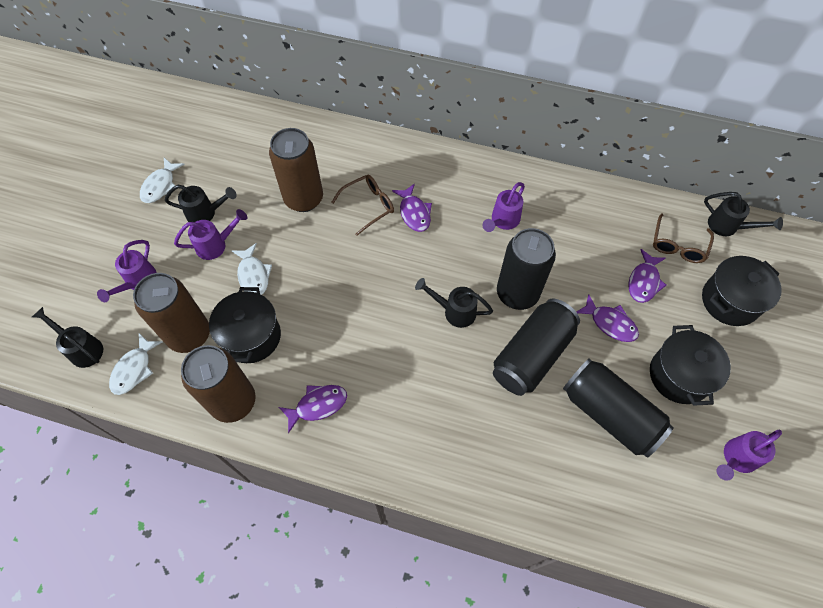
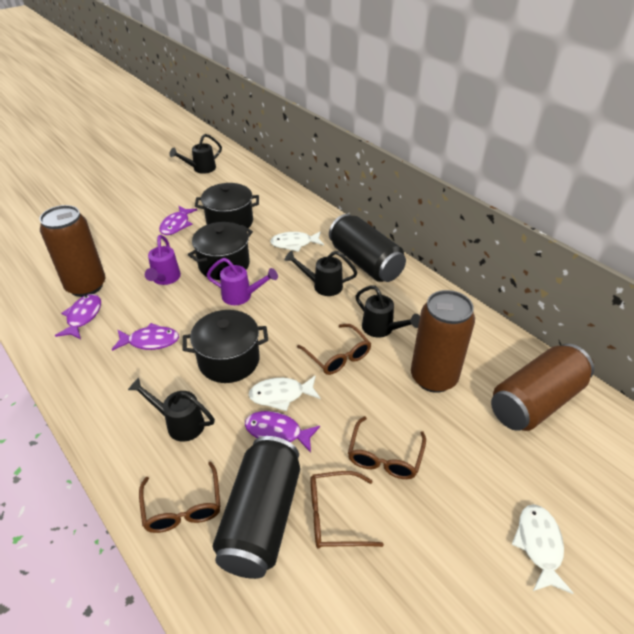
black can: [493,299,580,396] [497,228,556,310] [563,358,673,458] = 3 -> [212,436,300,579] [329,214,406,282] = 2
brown glasses: [331,175,394,236] [653,213,714,263] = 2 -> [139,462,221,533] [297,324,371,375] [311,471,384,549] [348,416,426,479] = 4
purple watering can: [97,240,157,302] [174,209,248,260] [483,182,525,232] [717,430,782,480] = 4 -> [145,235,181,285] [207,258,278,305] = 2

